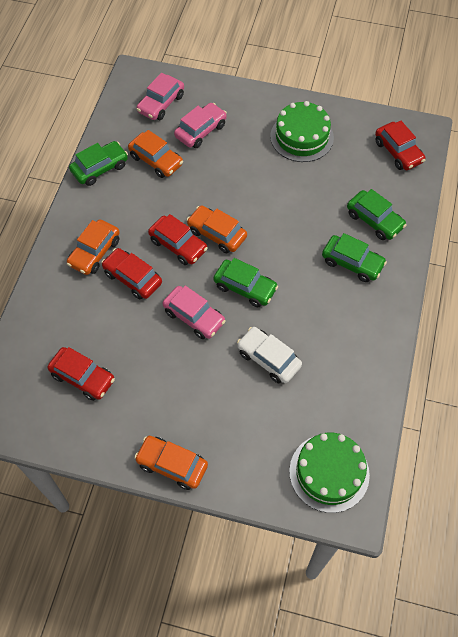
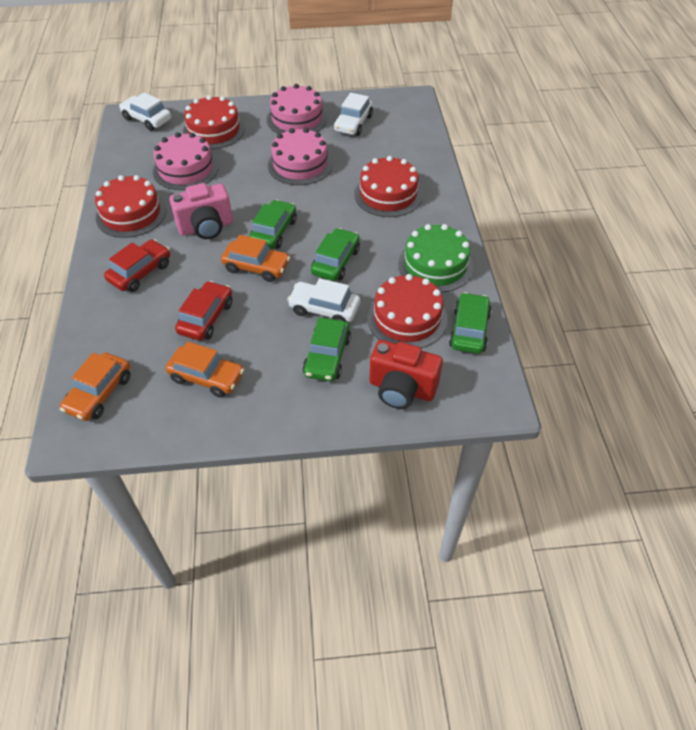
green cake: [270,101,334,162] [289,433,370,513] = 2 -> [398,224,473,293] = 1
orange car: [67,220,120,275] [128,130,183,178] [134,436,208,490] [187,206,247,253] = 4 -> [60,353,131,421] [165,341,244,398] [221,235,290,282] = 3
pink cake: none = 0 -> [153,132,219,190] [267,84,327,134] [268,128,333,185] = 3
pink camera: none = 0 -> [169,183,233,239] = 1
pink car: [137,73,184,120] [163,286,226,339] [174,103,227,148] = 3 -> none = 0
red cake: none = 0 -> [95,175,167,238] [183,95,245,149] [354,156,422,217] [367,274,447,348] = 4
red camera: none = 0 -> [370,340,443,409] = 1
red car: [47,347,115,401] [101,248,162,299] [148,214,208,265] [375,121,425,170] = 4 -> [104,239,170,292] [175,281,233,341] = 2
white car: [237,327,302,383] = 1 -> [119,93,171,131] [287,278,360,322] [334,93,373,136] = 3

